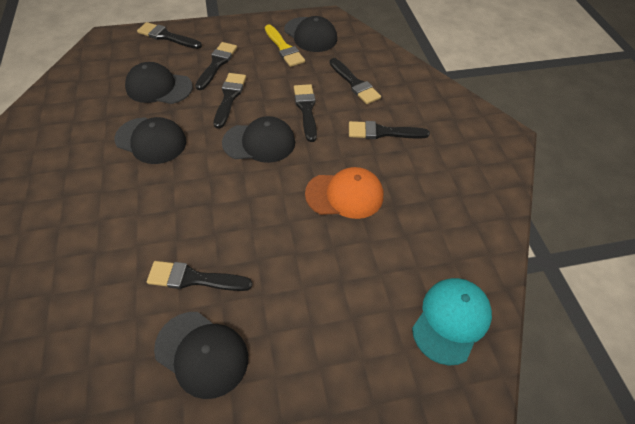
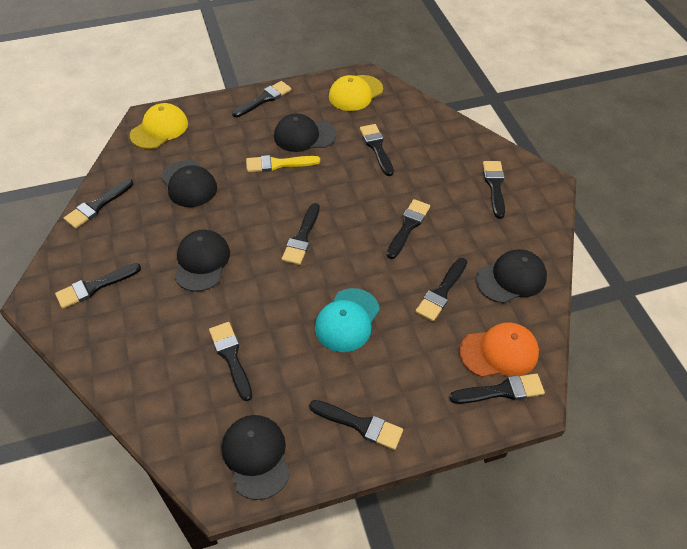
black brush: [137,22,202,49] [147,261,252,291] [195,42,237,90] [214,73,246,129] [294,84,317,142] [330,58,381,104] [349,121,430,139] = 7 -> [55,263,141,309] [64,179,133,229] [209,322,252,401] [232,81,292,117] [282,203,320,265] [309,400,403,450] [360,124,394,176] [387,199,430,259] [415,258,467,321] [449,374,545,404] [483,161,505,219] = 11
yellow cap: none = 0 -> [130,103,188,149] [329,75,383,111] = 2

